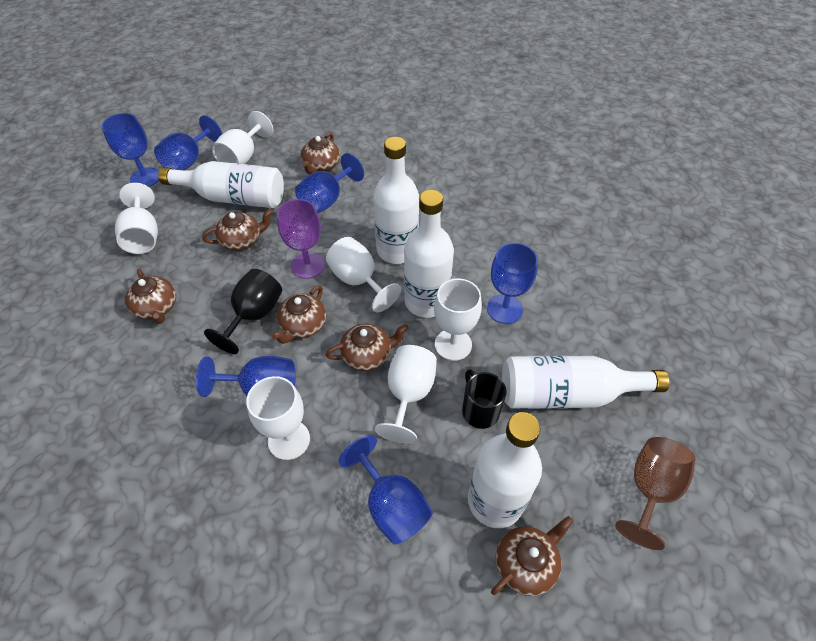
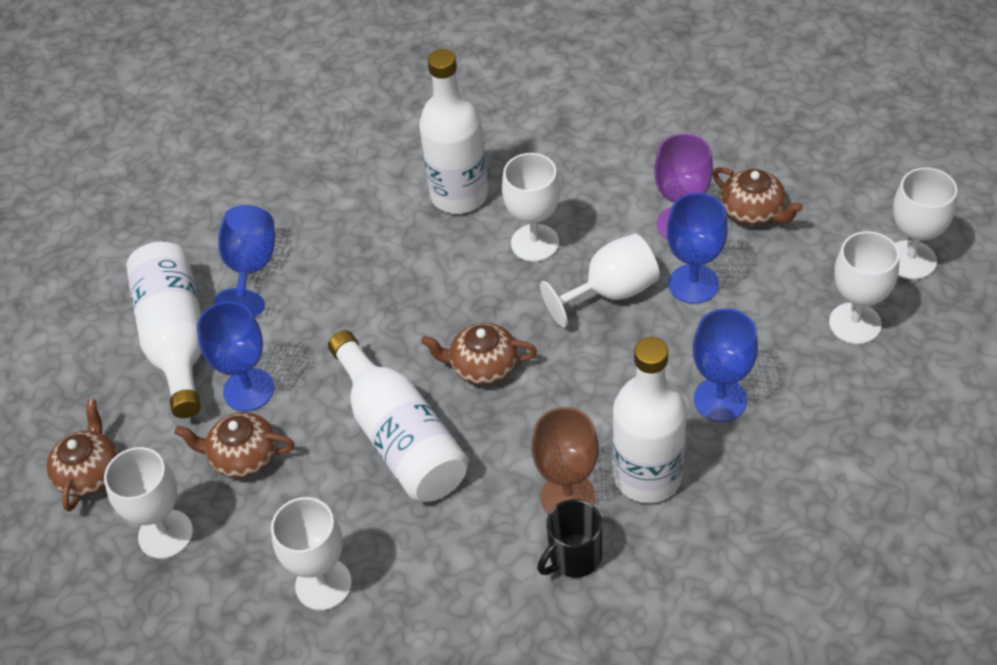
black goblet: [204,269,282,354] = 1 -> none = 0
blue goblet: [102,113,159,187] [154,115,222,170] [196,356,296,397] [295,153,364,213] [339,435,433,544] [487,243,538,324] = 6 -> [197,301,274,412] [214,205,275,317] [667,193,728,304] [693,308,758,422] = 4
brown teapot: [125,269,176,324] [202,209,273,251] [272,285,326,344] [301,132,340,174] [326,324,409,371] [491,516,574,596] = 6 -> [47,399,118,511] [174,412,294,478] [421,323,537,385] [713,167,803,226] = 4
white bottle: [158,161,284,208] [373,137,419,264] [404,190,454,318] [468,412,542,528] [502,356,670,409] = 5 -> [126,242,202,418] [328,330,469,502] [419,49,488,214] [612,337,687,503] = 4

